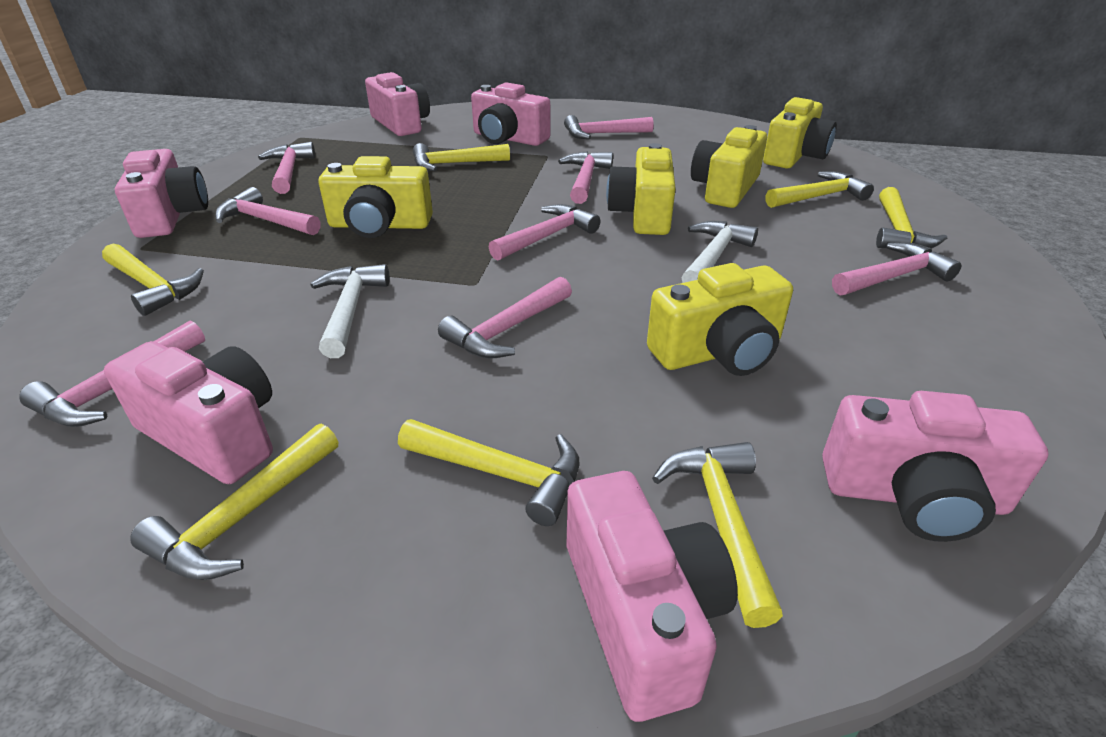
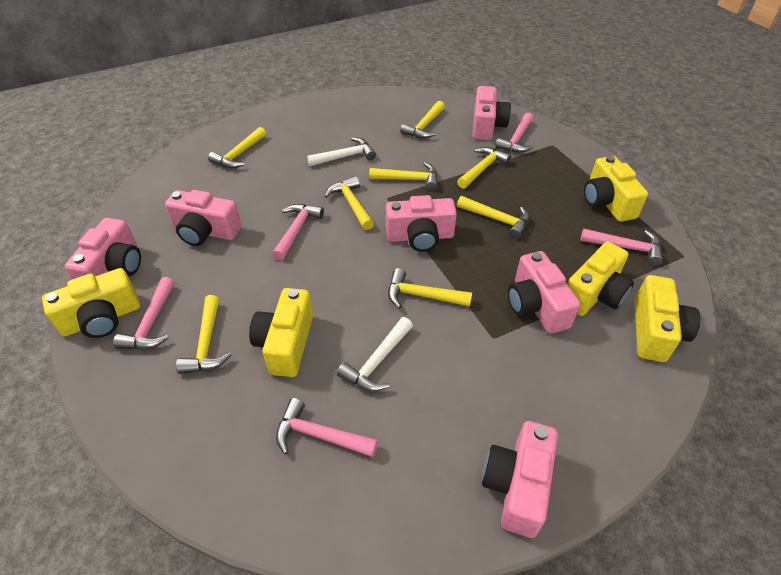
pink hammer: [19,320,205,427] [215,187,320,235] [258,142,315,194] [438,277,572,359] [489,204,600,261] [558,151,613,204] [564,115,654,139] [832,242,962,295] = 8 -> [113,277,175,350] [272,204,324,260] [276,398,378,457] [495,113,533,153] [580,228,663,266] = 5
yellow hammer: [102,244,204,316] [130,424,338,580] [398,419,580,526] [413,143,510,171] [652,442,783,628] [766,171,874,208] [876,187,947,248] = 7 -> [176,295,231,374] [208,127,266,168] [325,176,374,230] [369,162,438,191] [388,268,472,309] [400,101,445,138] [457,147,511,189] [457,196,529,239] = 8

